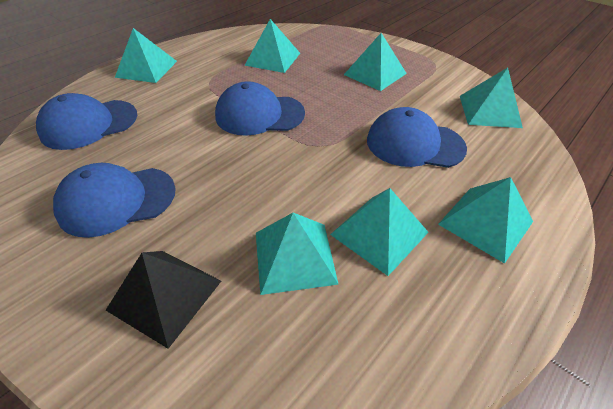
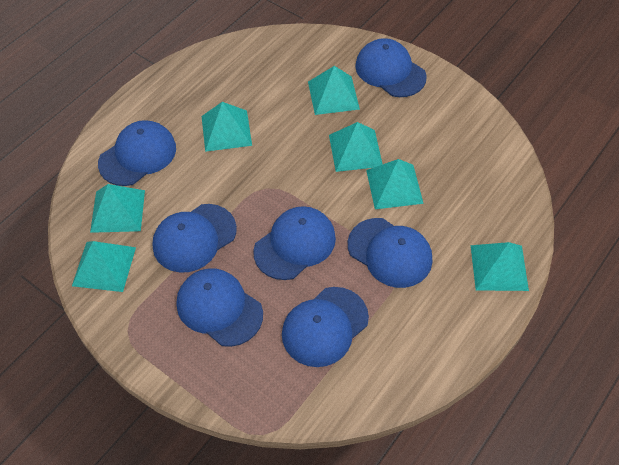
black pyramid: [106,251,221,349] = 1 -> none = 0
blue cap: [36,93,137,150] [53,163,176,238] [215,81,305,136] [367,107,467,168] = 4 -> [98,120,176,186] [153,204,237,272] [177,268,263,347] [253,206,336,280] [282,287,369,367] [348,218,432,288] [355,38,427,97] = 7

